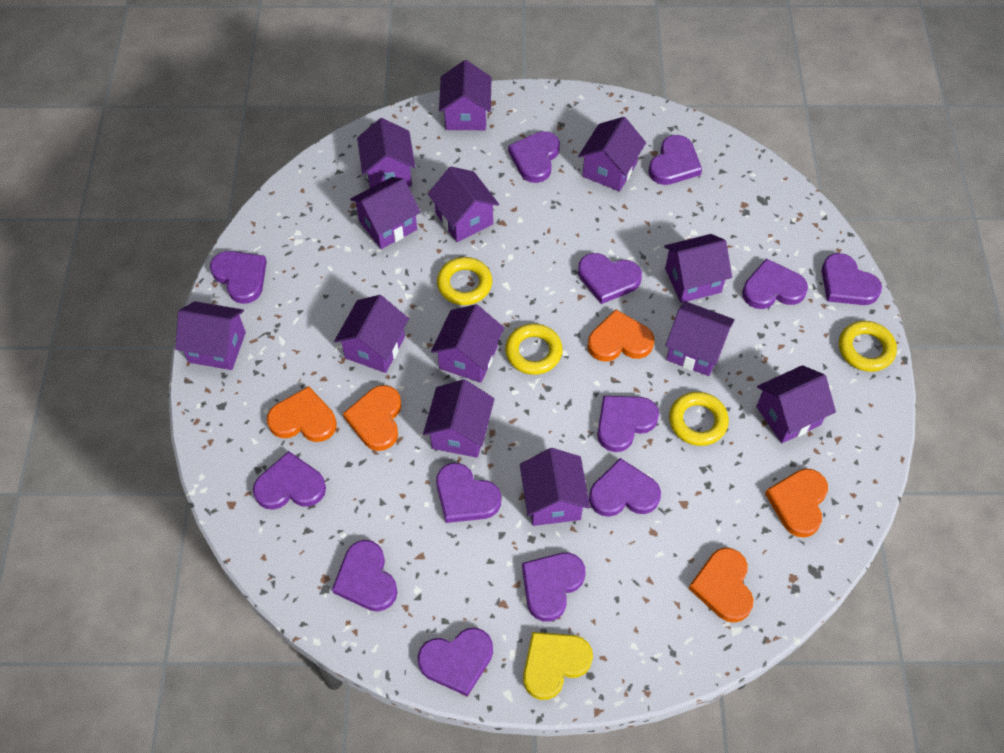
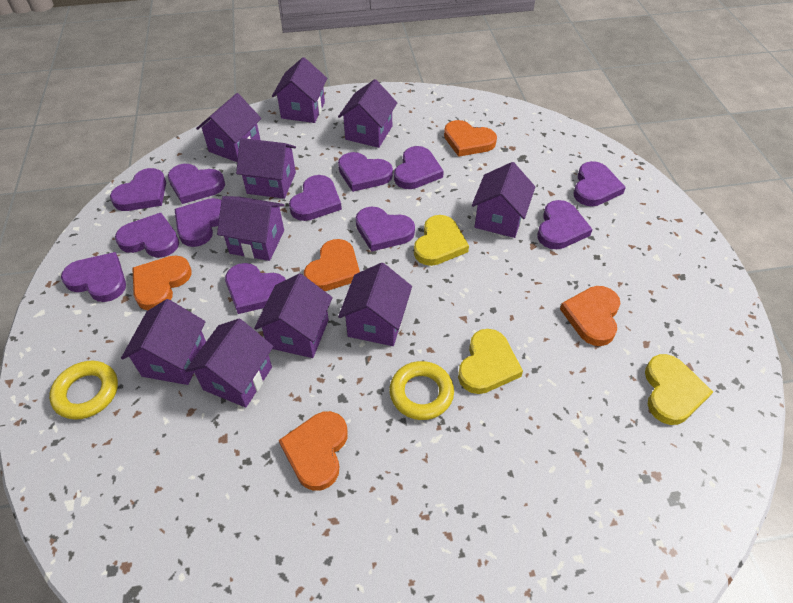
purple heart: [210,251,267,304] [253,451,326,510] [332,540,398,612] [418,628,493,697] [436,463,501,523] [508,131,560,183] [522,553,586,622] [578,253,642,304] [589,458,661,517] [597,396,659,452] [648,135,702,185] [742,258,808,309] [822,253,882,305] = 13 -> [61,252,126,302] [110,168,166,211] [115,213,179,257] [168,164,225,204] [174,198,222,247] [225,263,286,314] [289,175,342,221] [338,152,393,192] [356,207,415,252] [394,146,444,189] [537,200,593,249] [574,161,626,206] = 12
purple house: [175,301,246,370] [334,295,409,373] [350,177,421,249] [357,118,415,188] [423,379,495,458] [428,167,499,242] [431,304,504,383] [439,60,492,130] [520,448,590,526] [578,117,646,192] [664,234,732,303] [665,301,735,376] [756,365,836,443] = 13 -> [121,299,206,385] [185,319,274,408] [196,93,261,162] [217,196,284,261] [236,138,296,199] [254,273,333,358] [272,57,327,123] [338,79,397,148] [338,263,412,346] [472,162,535,238] = 10
yellow heart: [523,632,593,700] = 1 -> [414,215,469,266] [458,329,523,394] [645,354,713,425] = 3
yellow ring: [437,257,492,305] [505,324,563,375] [669,392,729,446] [839,321,897,372] = 4 -> [49,361,118,420] [389,361,454,420] = 2

